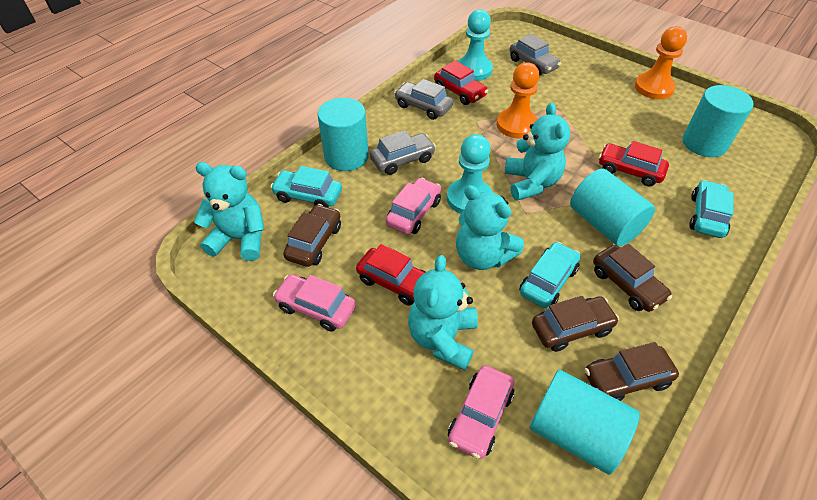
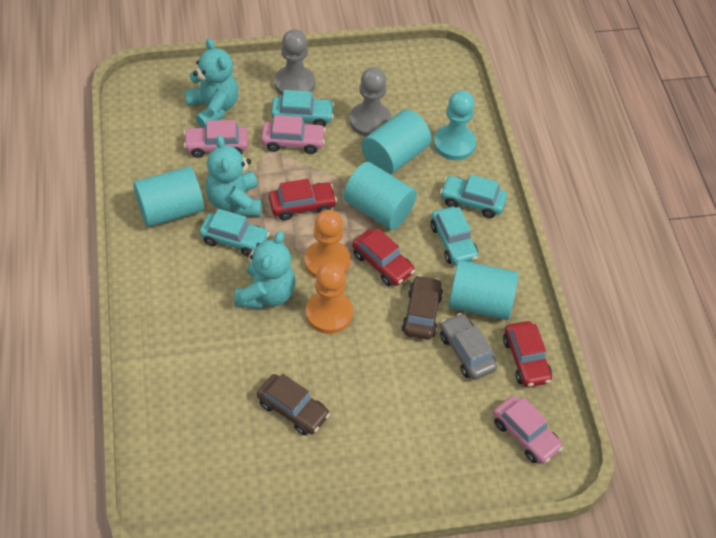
brown car: [284,204,341,267] [532,296,619,352] [585,342,679,401] [593,243,672,312] = 4 -> [257,374,330,435] [402,275,443,340] = 2
grey car: [370,130,436,175] [394,79,453,120] [510,34,561,76] = 3 -> [440,313,497,380] = 1
grey pawn: none = 0 -> [274,29,315,96] [350,67,392,137] = 2
turquoise car: [270,166,342,207] [519,242,580,308] [689,180,733,238] = 3 -> [199,209,270,257] [271,90,334,127] [431,207,478,265] [440,174,507,218] = 4
turquoise pawn: [447,134,492,214] [457,9,493,81] = 2 -> [433,90,476,160] = 1
turquoise teddy bear: [194,162,265,261] [408,255,478,370] [456,185,524,270] [505,103,570,201] = 4 -> [185,38,238,128] [206,135,262,217] [234,231,295,309] = 3

